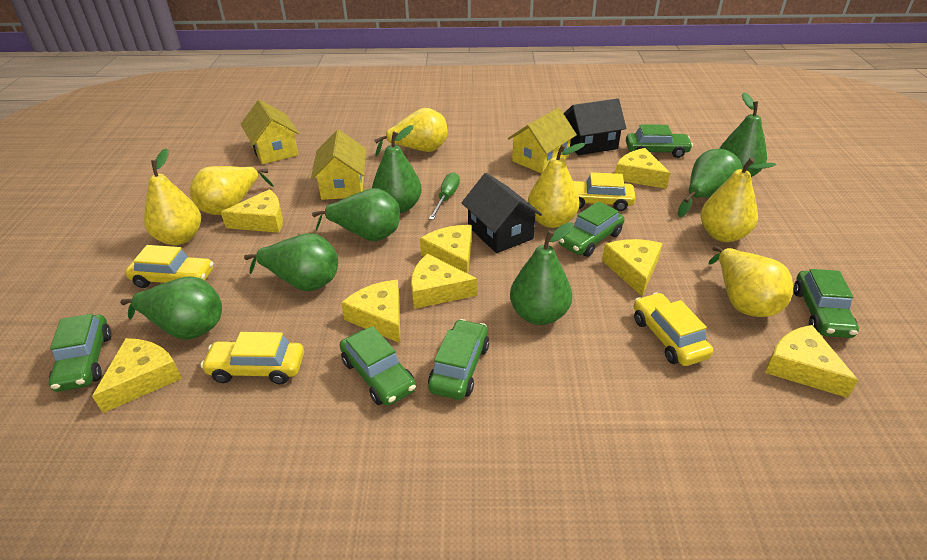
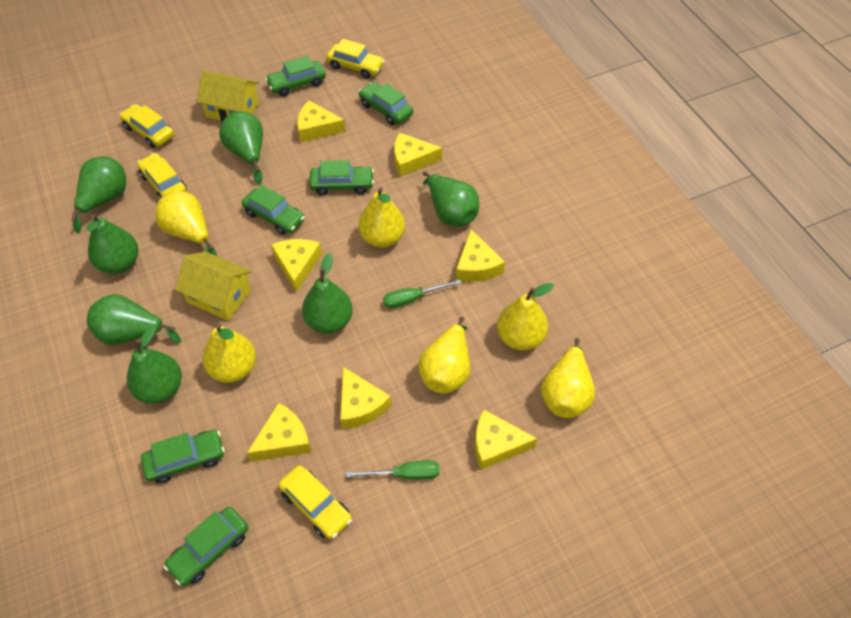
black house: [461,173,542,253] [563,98,626,155] = 2 -> none = 0
green screwdriver: [429,172,460,220] = 1 -> [346,460,439,480] [383,279,462,309] = 2
yellow cheese: [92,338,182,413] [221,189,283,233] [341,280,400,343] [411,254,477,309] [420,225,472,274] [602,239,663,296] [615,148,670,189] [765,325,859,398] = 8 -> [247,403,311,462] [271,239,322,292] [297,101,346,142] [340,367,391,429] [394,132,443,177] [456,229,505,282] [475,410,537,470] = 7
yellow house: [241,100,299,164] [311,129,366,200] [508,108,577,174] = 3 -> [175,251,252,321] [197,71,259,122] = 2

